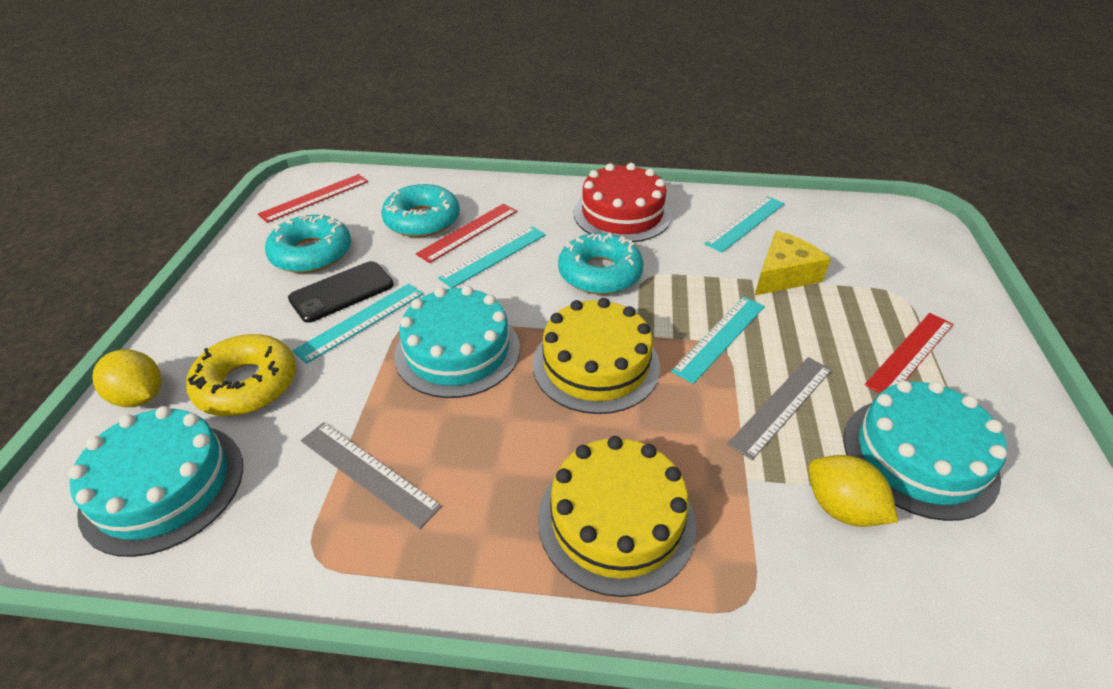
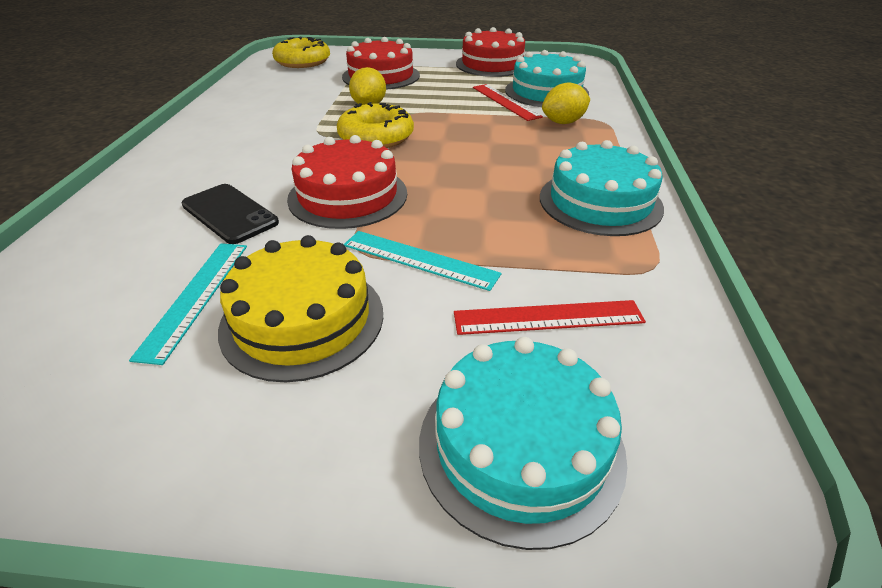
grey ruler: [301,422,442,529] [727,357,832,460] = 2 -> none = 0
red cake: [574,163,672,242] = 1 -> [287,135,407,229] [342,37,420,90] [456,27,525,77] = 3
red ruler: [258,174,368,223] [416,204,517,263] [865,313,954,393] = 3 -> [454,300,646,335] [473,84,543,121] = 2
turquoise donut: [265,214,351,273] [381,184,460,237] [558,233,644,295] = 3 -> none = 0
turquoise ruler: [292,284,423,364] [438,226,546,288] [671,297,765,384] [704,196,785,252] = 4 -> [129,243,247,365] [344,231,501,291] = 2
yellow cake: [533,298,660,414] [538,436,696,597] = 2 -> [218,235,383,382] = 1
yellow cheese: [755,231,831,295] = 1 -> none = 0
yellow donut: [186,334,296,416] = 1 -> [272,36,330,68] [337,102,414,148] = 2

